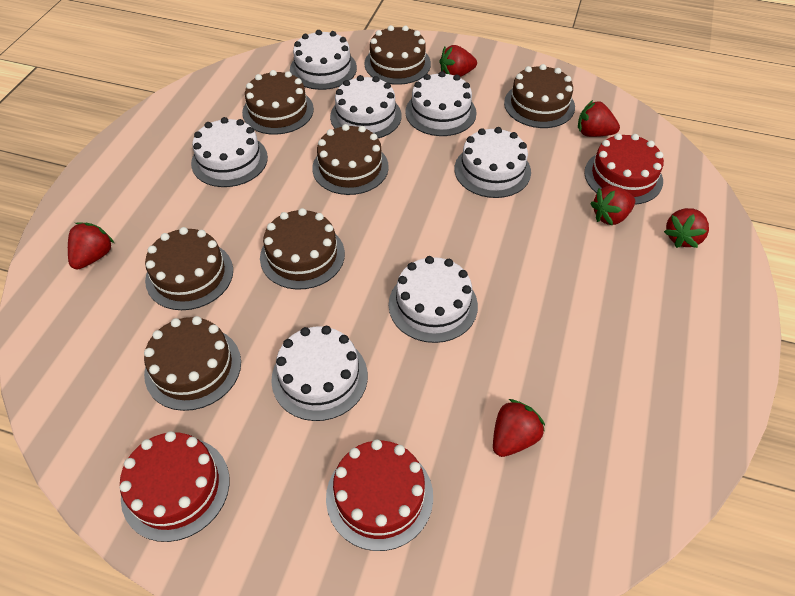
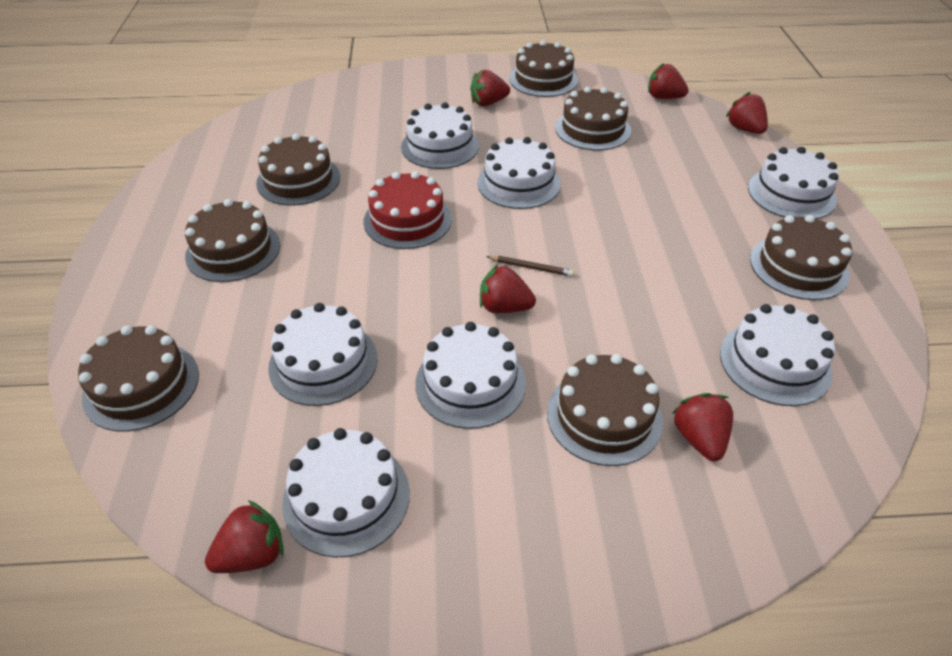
brown pencil: none = 0 -> [486,256,574,277] = 1
red cake: [120,431,230,542] [326,439,433,551] [584,133,664,205] = 3 -> [363,171,452,249] = 1

